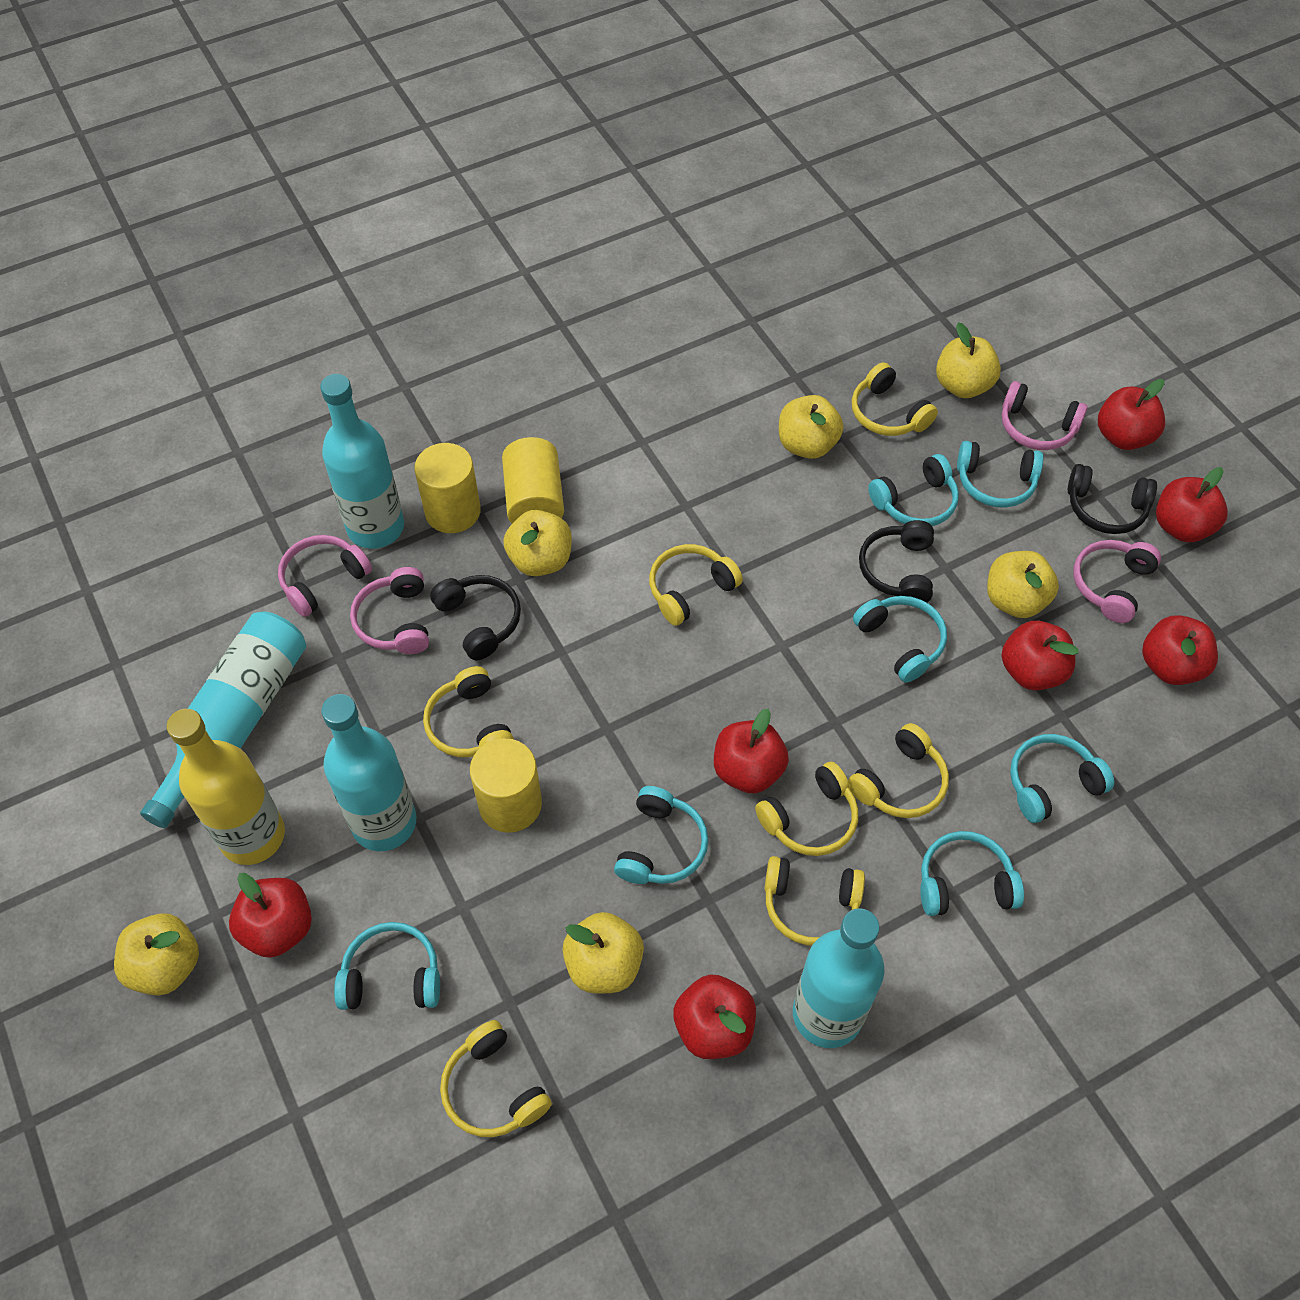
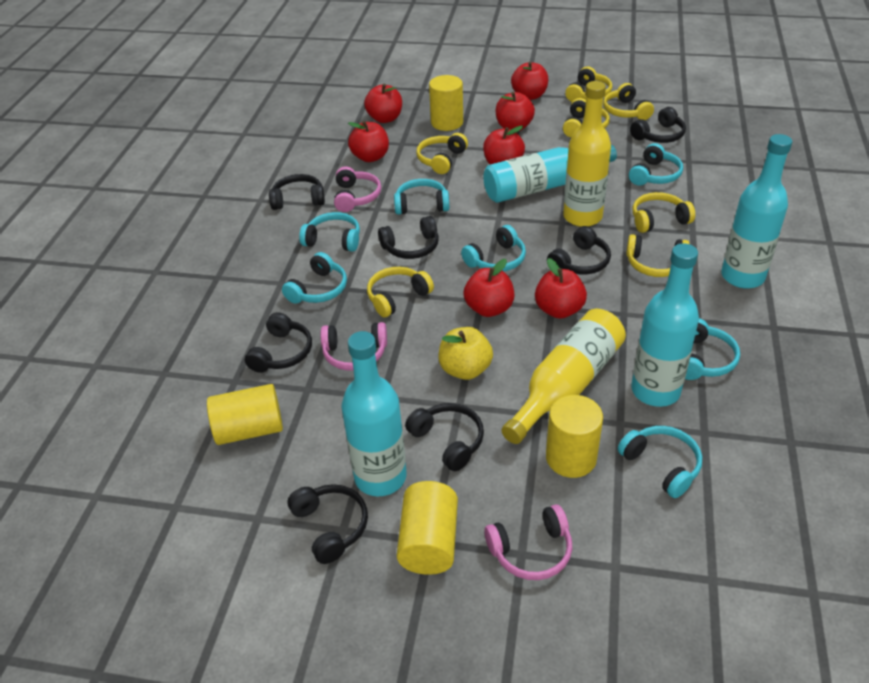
black headphones: [430,575,521,661] [859,520,934,603] [1068,464,1157,534] = 3 -> [245,312,312,373] [269,174,325,210] [288,484,368,564] [378,216,439,259] [405,403,484,471] [547,226,611,274] [630,107,686,143] = 7
pink headphones: [278,535,372,617] [350,567,429,654] [1002,381,1088,450] [1073,540,1161,623] = 4 -> [320,322,387,371] [334,166,381,212] [484,504,572,580] = 3
yellow apple: [114,913,199,995] [503,510,572,576] [562,912,644,993] [779,395,844,459] [936,322,1001,398] [987,551,1059,618] = 6 -> [438,327,493,380] = 1
yellow bottle: [167,709,285,865] = 1 -> [502,309,626,444] [563,81,611,227] = 2
yellow cylinder: [414,443,481,533] [470,738,542,833] [502,437,564,523] = 3 -> [207,384,283,445] [397,481,458,575] [429,75,463,131] [546,395,603,478] = 4

